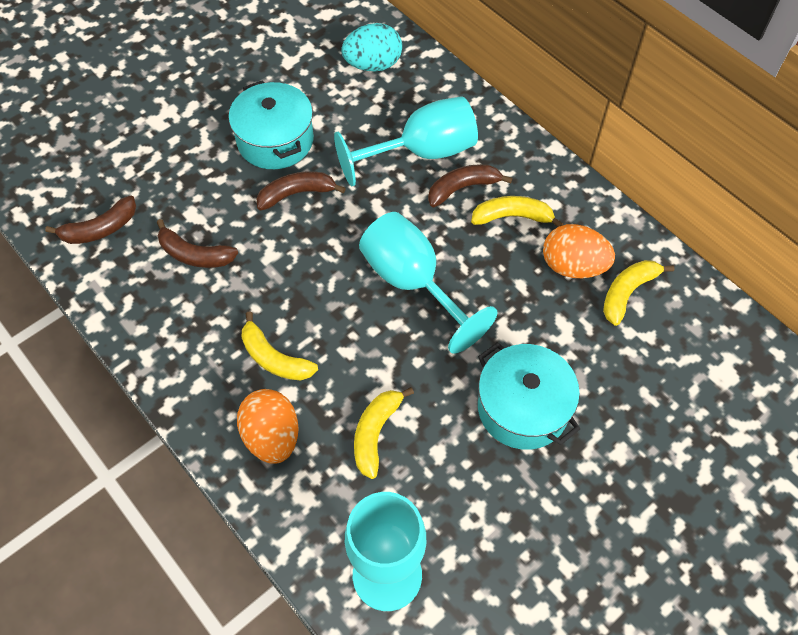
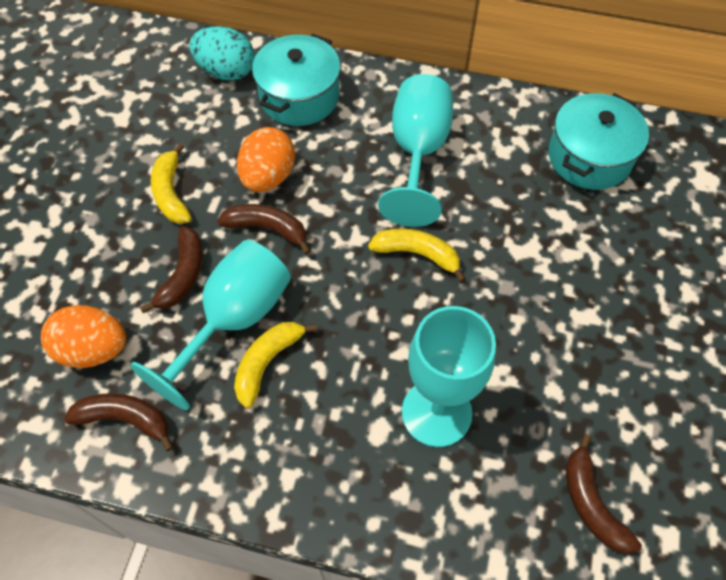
yellow banana: [241,311,318,380] [354,387,414,479] [471,196,563,227] [603,260,674,326] = 4 -> [151,143,192,224] [234,322,317,408] [368,228,466,282] = 3

